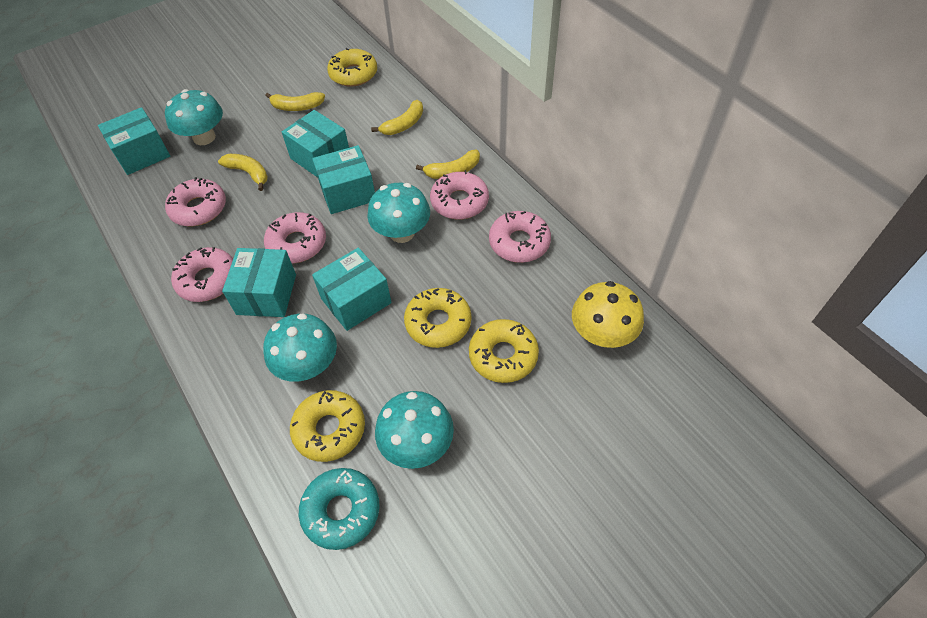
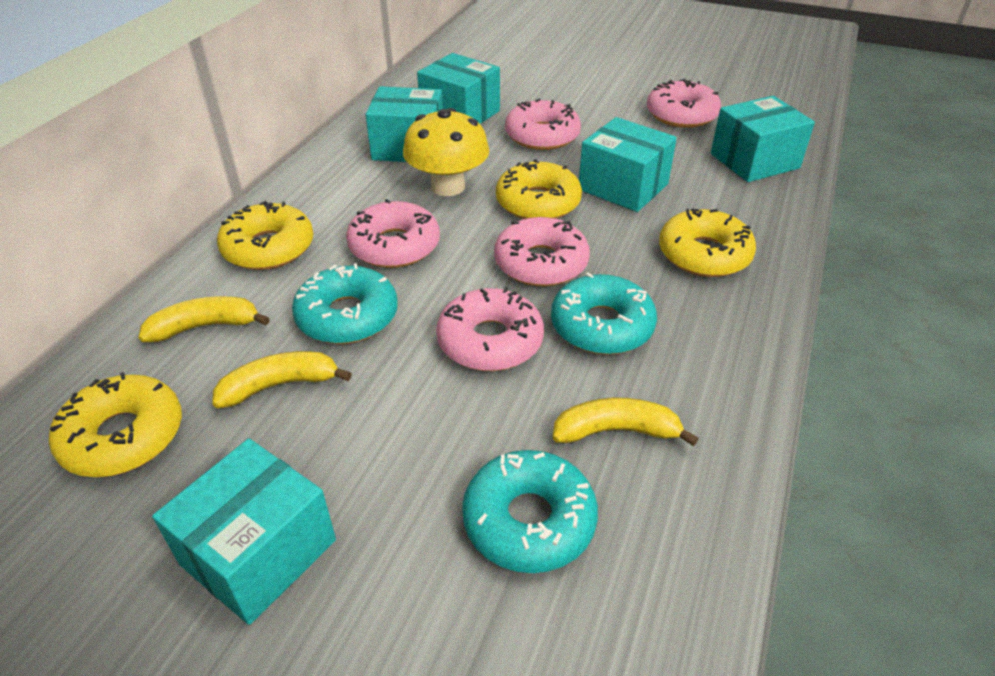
turquoise donut: [299,468,380,550] = 1 -> [292,263,398,344] [462,450,598,573] [551,273,657,355] = 3
turquoise mushroom: [165,89,223,145] [263,313,337,382] [367,183,430,243] [375,391,454,469] = 4 -> none = 0
yellow banana: [218,154,268,191] [265,92,325,111] [371,100,423,135] [416,150,480,179] = 4 -> [138,296,270,342] [212,351,352,408] [553,398,699,446] = 3

